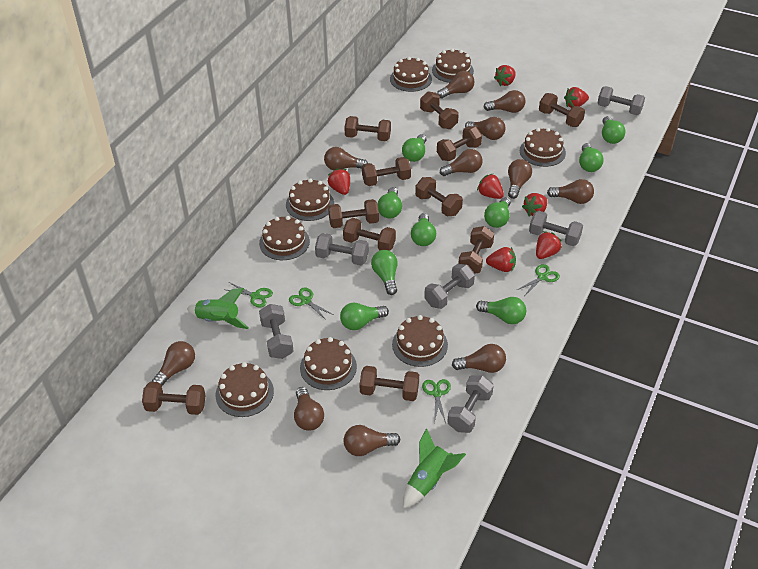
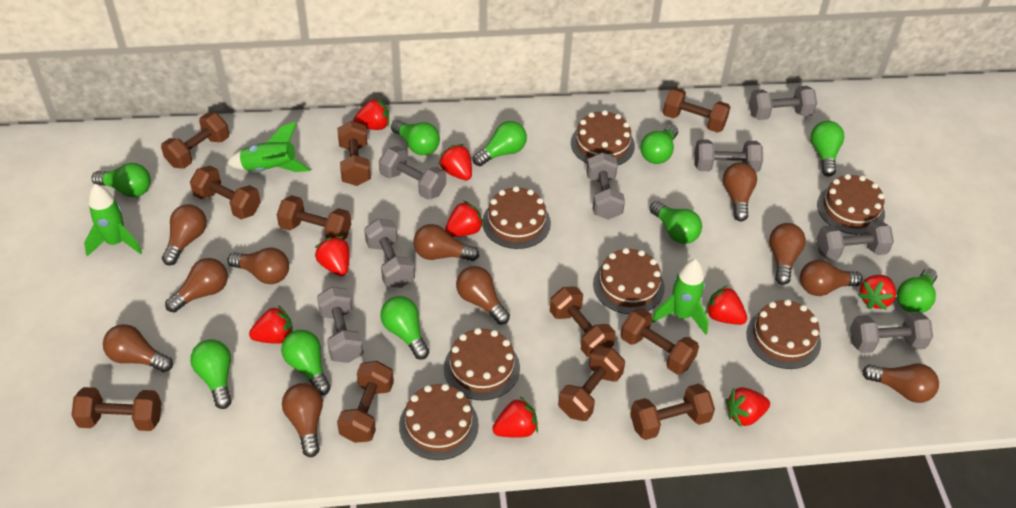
brown cake: [216,362,274,417] [259,216,310,260] [286,178,334,221] [300,337,357,390] [390,57,432,92] [392,315,448,367] [432,48,474,83] [520,128,566,167] = 8 -> [399,384,479,460] [444,328,520,400] [482,186,551,249] [571,110,635,165] [593,248,665,314] [746,299,821,369] [817,174,885,235] = 7
green light bulb: [340,303,389,330] [371,250,398,295] [378,187,402,218] [402,134,427,162] [411,213,436,246] [476,297,526,324] [484,197,511,228] [579,143,604,172] [602,116,625,144] = 9 -> [92,163,151,197] [190,339,232,409] [281,330,331,395] [380,296,429,360] [391,120,440,155] [473,121,527,166] [640,125,678,164] [650,201,702,244] [811,121,844,177] [897,268,937,313] = 10
green rocket: [187,288,249,329] [403,428,466,508] = 2 -> [84,184,142,257] [226,122,311,172] [652,259,709,335] = 3
green scissors: [226,282,273,307] [289,288,334,320] [422,379,451,423] [517,264,560,295] = 4 -> none = 0
grey dumbbell: [259,304,294,359] [315,233,369,265] [424,264,475,309] [447,375,494,433] [529,211,583,246] [597,86,645,115] = 6 -> [317,287,364,363] [364,219,415,288] [379,146,446,200] [586,152,625,220] [694,139,763,173] [749,86,817,120] [817,220,894,260] [850,312,933,353] = 8
red strawberry: [327,168,350,195] [477,173,504,199] [486,247,516,272] [494,65,516,86] [522,193,547,216] [536,231,562,259] [564,87,589,108] = 7 -> [249,305,293,344] [315,236,350,276] [353,98,389,130] [439,144,472,180] [445,201,484,237] [492,397,538,438] [705,285,747,325] [726,387,770,427] [858,275,896,310] = 9

